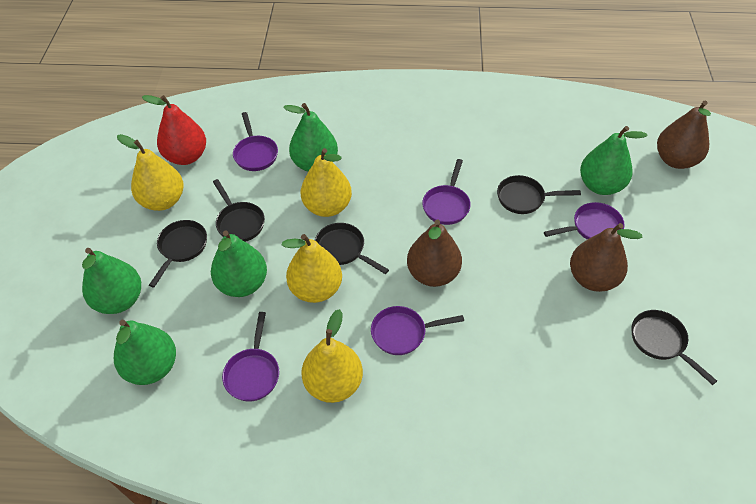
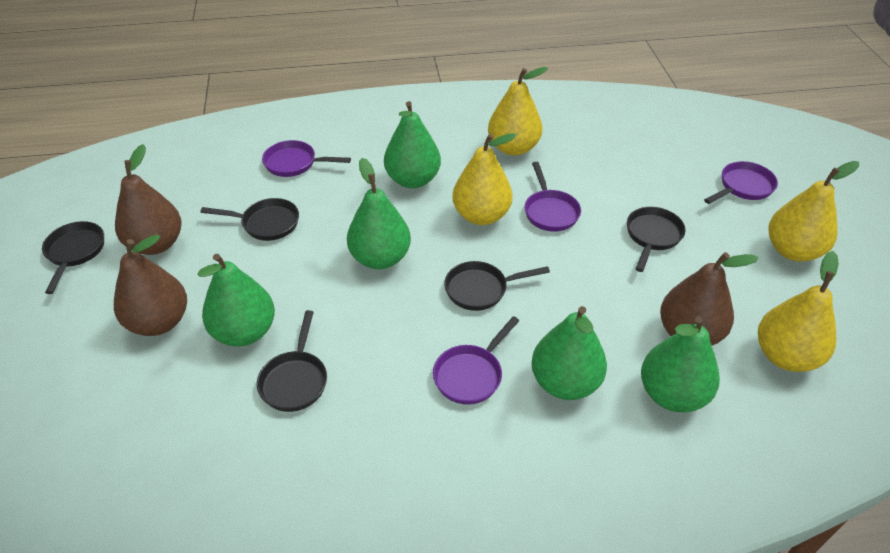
purple pan: [222,312,279,402] [233,112,278,171] [371,306,464,355] [422,159,471,225] [544,202,625,240] = 5 -> [262,140,351,177] [433,316,519,405] [525,162,581,232] [704,161,778,204] = 4
red pear: [142,95,206,165] = 1 -> none = 0

